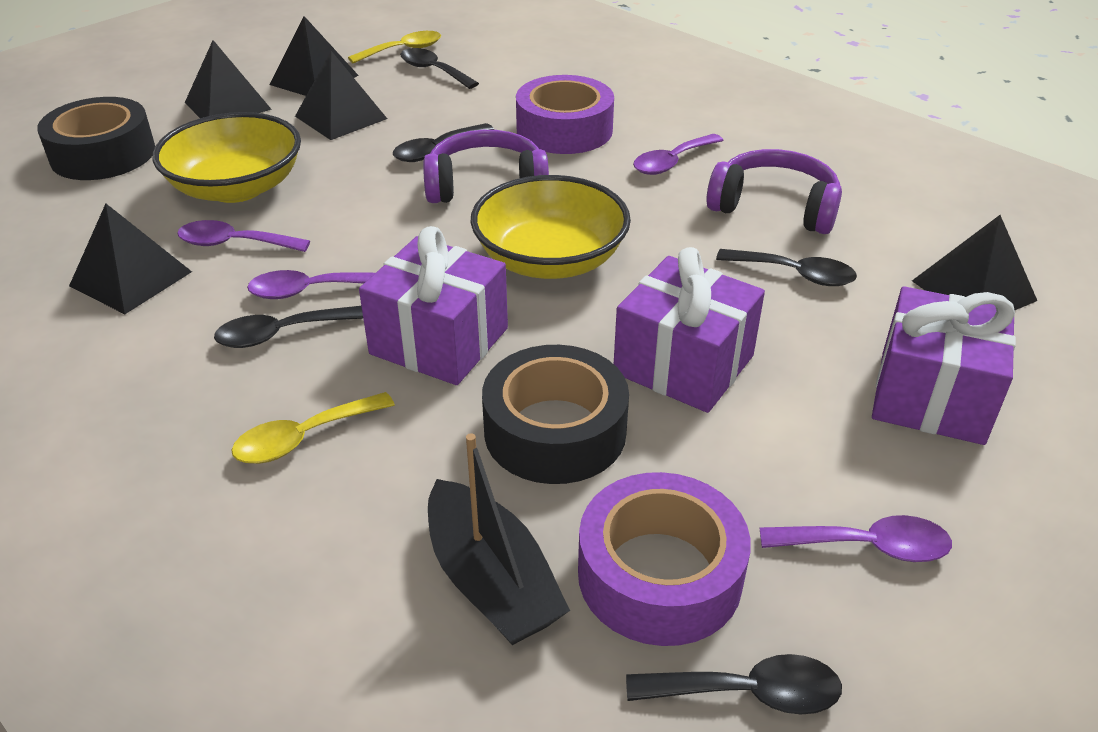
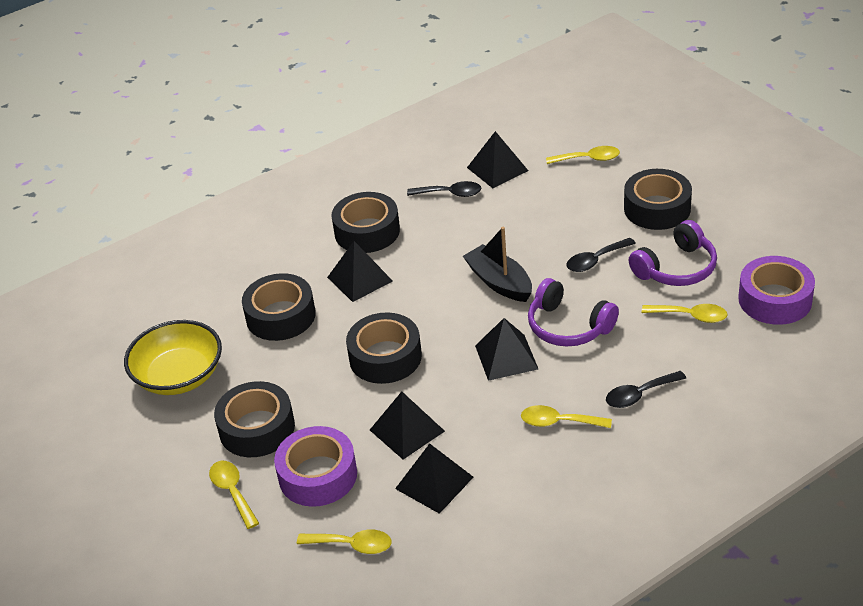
black spoon: [214,306,363,348] [393,123,494,162] [400,48,479,89] [626,654,842,714] [716,249,857,286] = 5 -> [407,181,482,197] [567,238,636,272] [606,371,687,408] = 3
black tape: [37,97,155,180] [482,345,629,484] = 2 -> [214,381,295,457] [242,273,316,341] [332,192,400,253] [346,312,422,384] [624,169,692,230] = 5
purple gift: [359,226,508,385] [614,247,765,413] [872,286,1016,445] = 3 -> none = 0
purple spoon: [177,220,310,252] [247,270,375,299] [633,134,724,175] [759,515,952,562] = 4 -> none = 0
yellow bowl: [152,112,301,203] [471,175,631,279] = 2 -> [124,320,222,395] = 1
yellow spoon: [231,392,395,464] [348,31,441,63] = 2 -> [209,461,259,529] [297,529,392,554] [521,405,612,428] [546,146,620,164] [642,304,727,323] = 5

